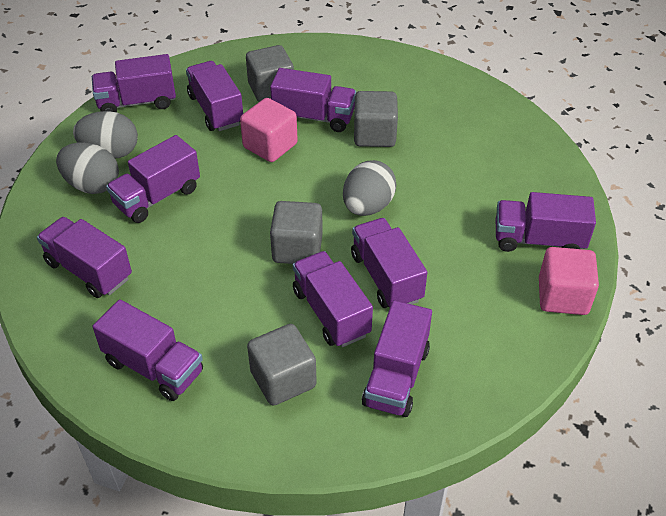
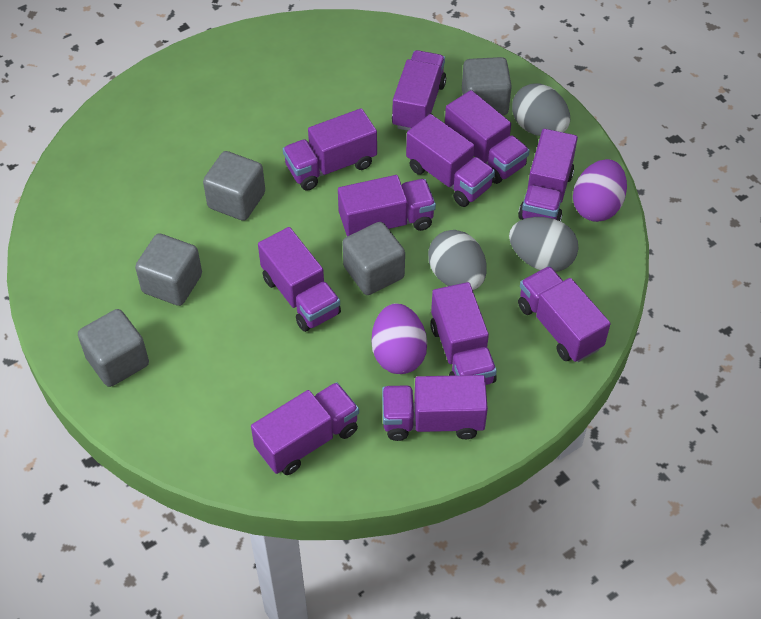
grey cube: [246,45,294,102] [247,324,317,406] [270,201,323,264] [354,91,398,147] = 4 -> [78,309,149,387] [135,233,202,306] [203,151,265,221] [343,222,405,295] [462,57,512,115] = 5
pink cube: [240,98,298,162] [539,247,599,315] = 2 -> none = 0
purple egg: none = 0 -> [371,303,427,374] [573,159,627,222] = 2
purple truck: [37,217,132,298] [92,54,176,112] [93,299,203,401] [106,135,200,223] [186,61,243,131] [270,68,356,132] [293,251,373,347] [351,218,427,308] [362,300,432,417] [496,192,596,252] = 10 -> [251,382,359,475] [258,227,341,332] [283,108,377,191] [338,175,436,236] [382,375,488,441] [392,50,446,131] [406,114,495,207] [431,282,497,385] [445,90,530,184] [518,129,578,221] [518,266,611,362] = 11

